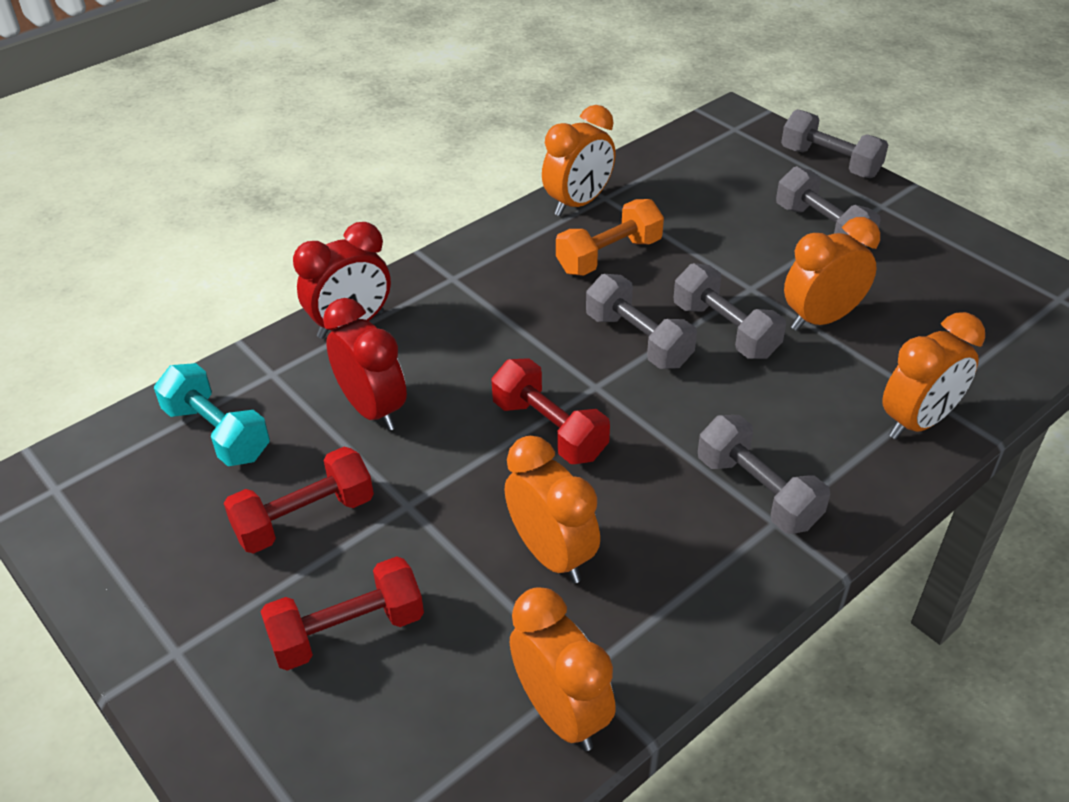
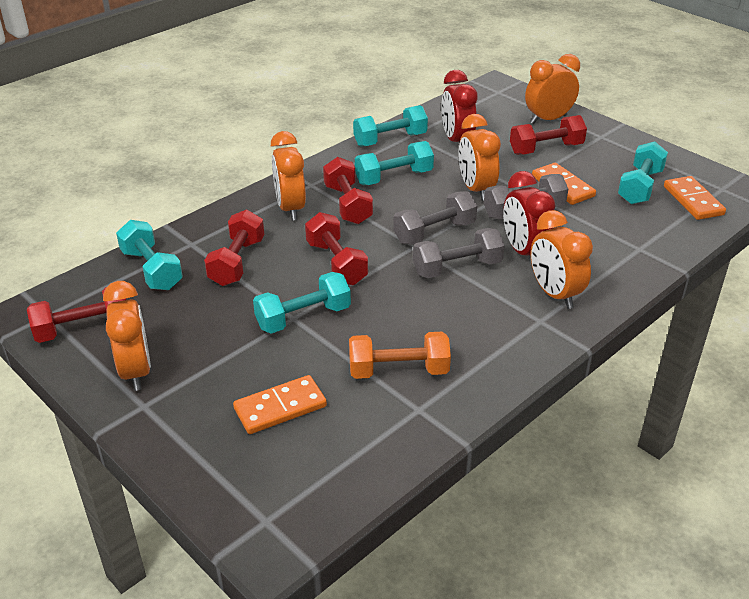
grey dumbbell: [586,274,697,369] [673,263,786,359] [698,415,830,534] [776,166,881,247] [781,109,888,178] = 5 -> [393,191,477,245] [413,228,505,278] [484,174,568,219] = 3
orange domino: none = 0 -> [233,375,327,434] [532,163,596,205] [664,176,726,220] = 3
red dumbbell: [224,447,374,554] [260,556,424,671] [491,358,610,464] = 3 -> [27,287,126,343] [204,209,264,286] [305,212,368,285] [323,157,373,224] [510,115,587,155] = 5
turquoise dumbbell: [154,363,270,466] = 1 -> [116,220,183,290] [253,272,351,334] [353,105,428,147] [355,141,434,185] [618,141,668,204] = 5

